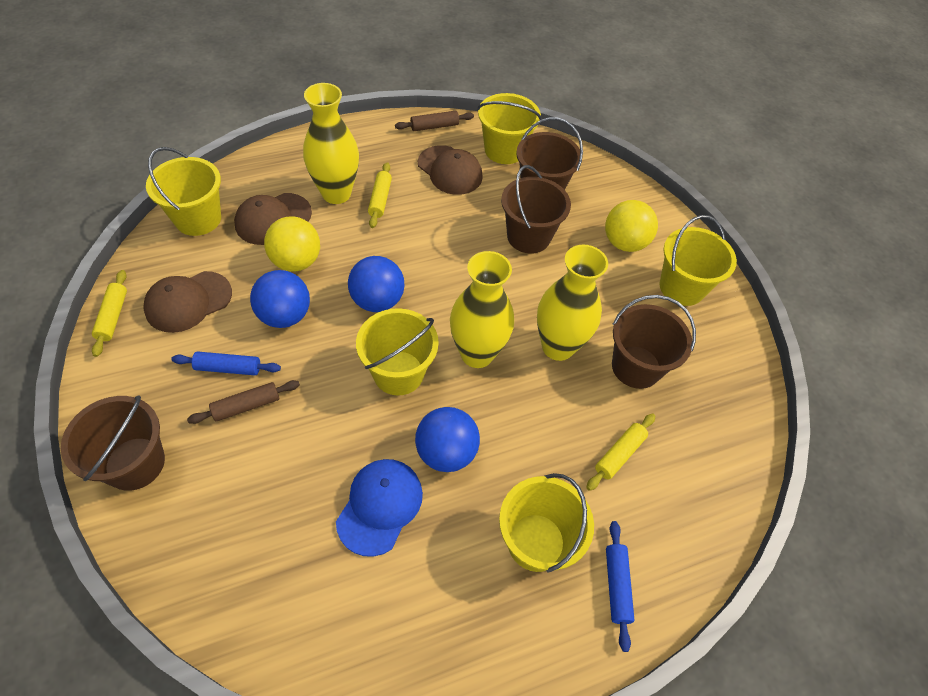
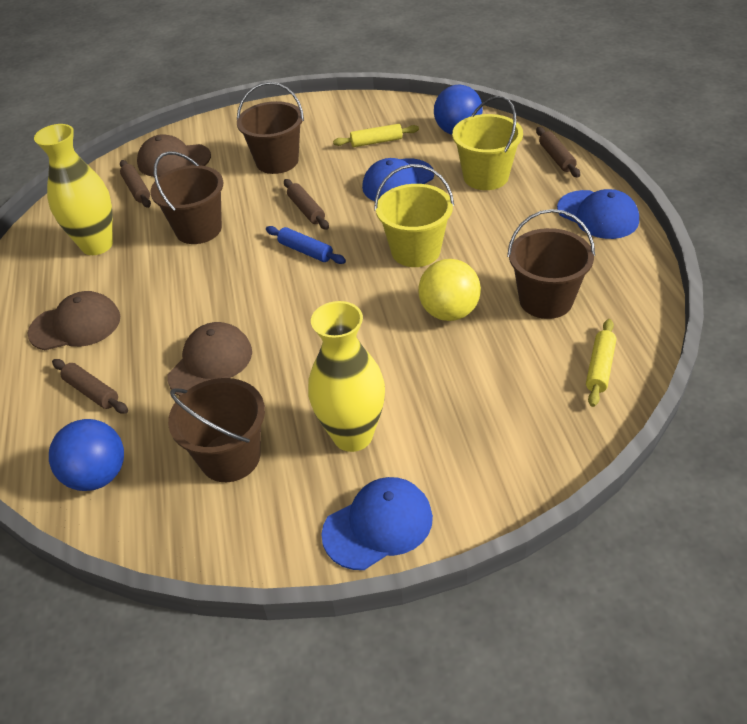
blue ball: [250,270,310,328] [348,256,404,312] [415,407,480,472] = 3 -> [49,419,124,491] [434,84,483,135] = 2
blue cap: [336,459,423,557] = 1 -> [321,477,433,570] [362,158,434,201] [557,189,639,239] = 3
blue rolling pin: [171,351,281,375] [606,521,634,652] = 2 -> [266,226,346,264] = 1
brown rolling pin: [187,380,300,424] [395,111,474,131] = 2 -> [52,359,128,414] [120,160,151,208] [284,179,329,230] [536,127,580,178] = 4
yellow ball: [264,216,320,272] [605,200,658,252] = 2 -> [418,259,481,321] = 1
yellow bucket: [146,147,221,236] [356,308,439,395] [477,93,542,164] [499,473,594,573] [660,215,737,306] = 5 -> [374,164,454,267] [452,96,523,190] = 2
yellow rolling pin: [92,270,127,357] [368,162,392,228] [586,413,655,491] = 3 -> [333,124,419,147] [586,319,616,407] = 2
yellow vase: [303,83,359,204] [450,251,514,368] [537,245,608,361] = 3 -> [34,124,113,255] [308,301,385,452] = 2

